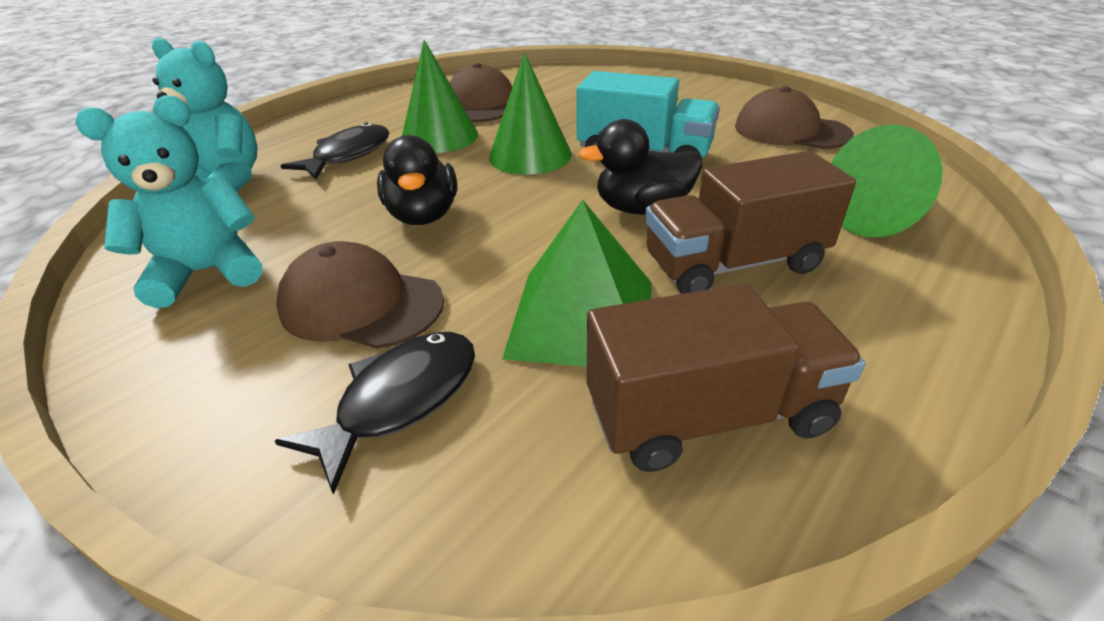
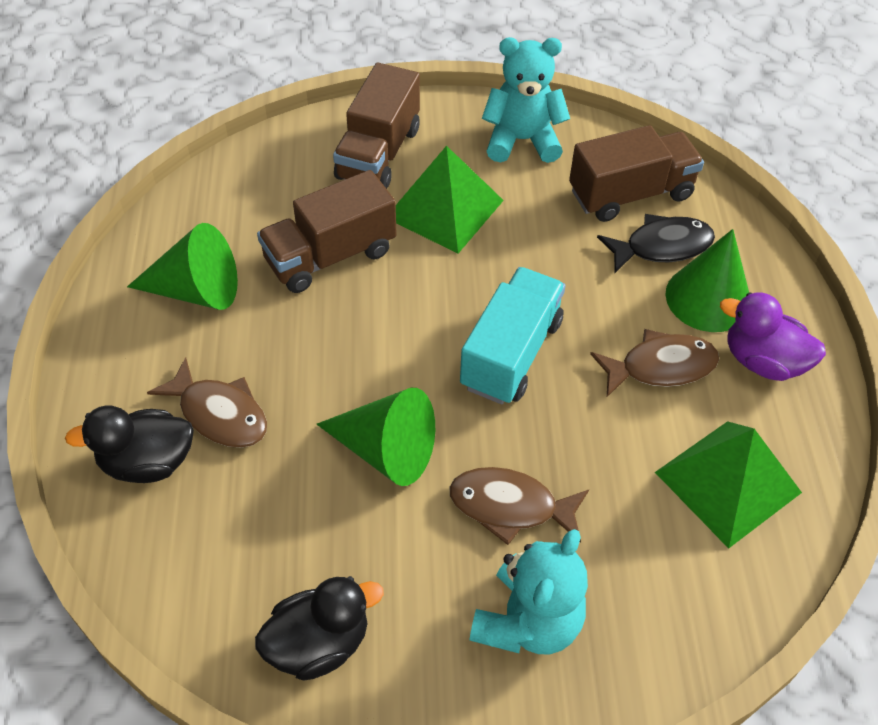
black fish: [275,332,475,495] [280,122,389,179] = 2 -> [597,214,715,273] = 1
brown cap: [276,241,444,349] [449,63,512,122] [735,86,854,149] = 3 -> none = 0
brown fish: none = 0 -> [147,357,267,448] [449,467,589,545] [590,329,719,397] = 3
brown truck: [586,284,865,472] [645,151,856,294] = 2 -> [257,170,397,293] [333,63,420,189] [569,125,704,222] = 3
green pyramid: [502,200,652,367] = 1 -> [396,145,504,254] [655,421,802,549] = 2
purple duck: none = 0 -> [720,292,826,381] = 1

